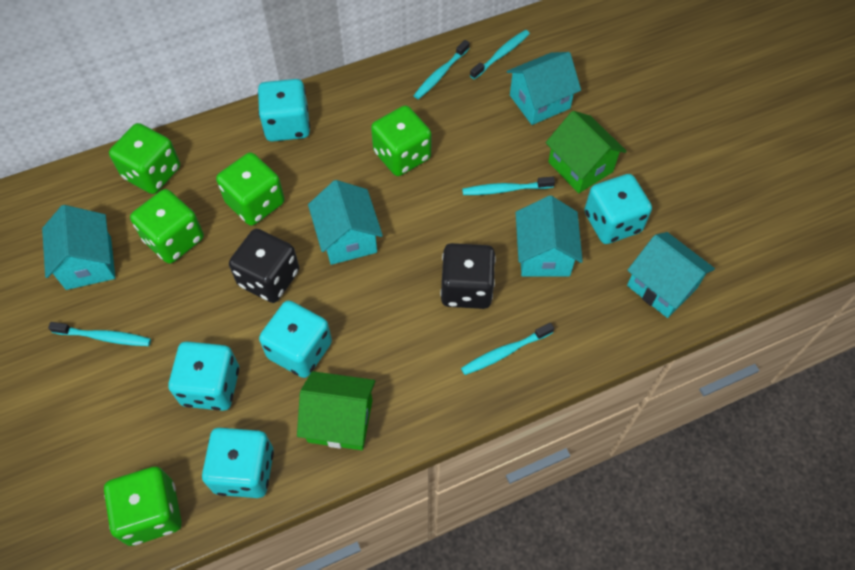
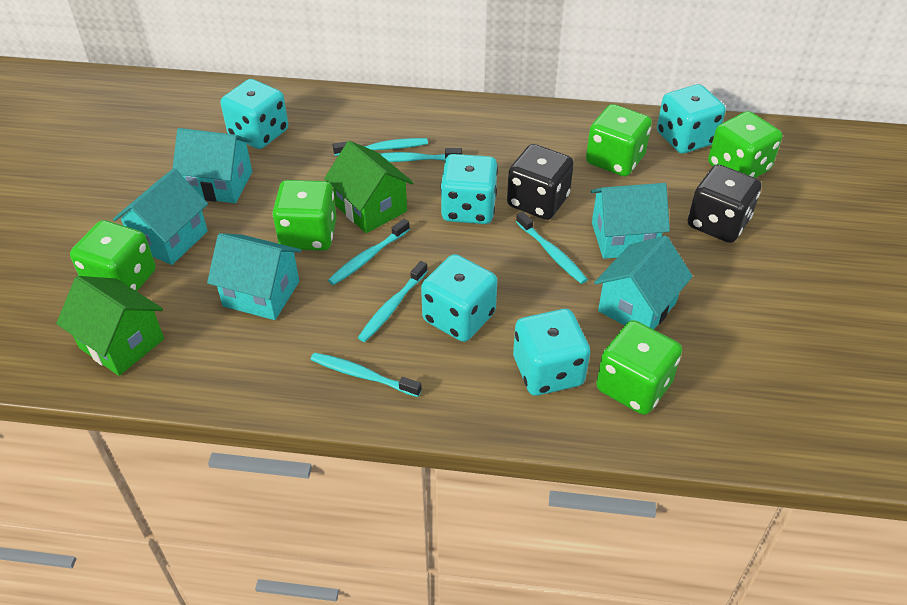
turquoise toothbrush: [48,322,151,346] [413,40,470,99] [461,323,554,375] [462,177,555,195] [470,30,530,80] = 5 -> [310,352,422,397] [328,219,410,285] [333,138,428,156] [358,261,428,342] [379,148,462,162] [516,212,588,284] = 6

